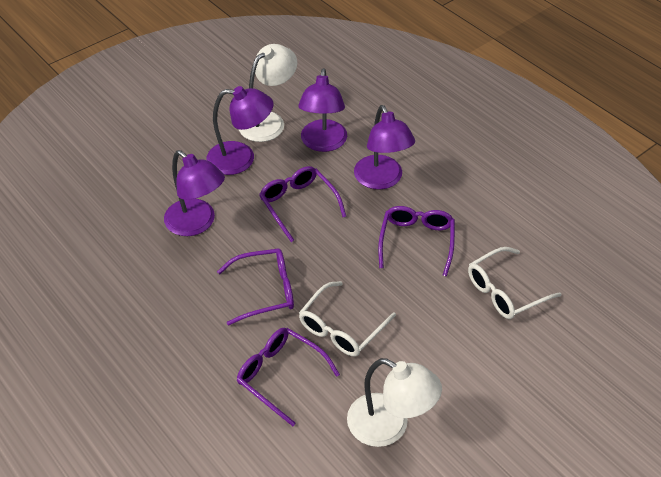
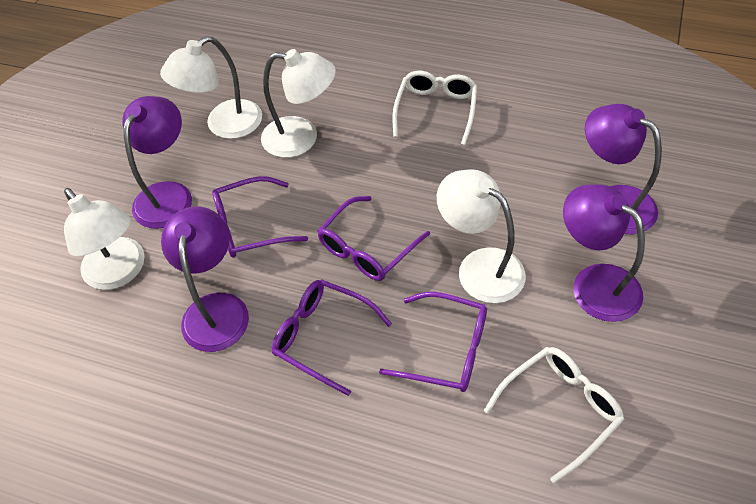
white lamp: [239,44,297,142] [347,358,442,447] = 2 -> [64,188,145,290] [160,36,262,139] [261,49,336,158] [437,169,526,303] = 4

